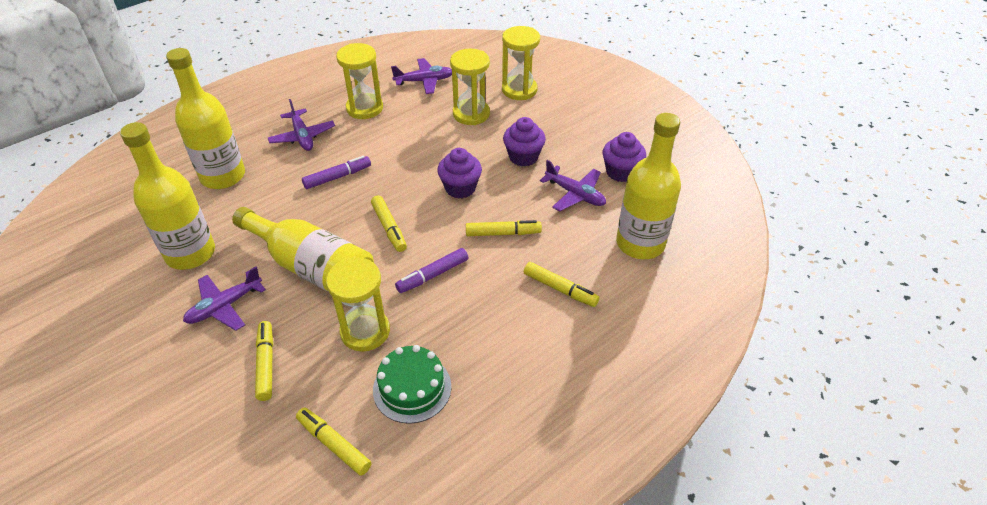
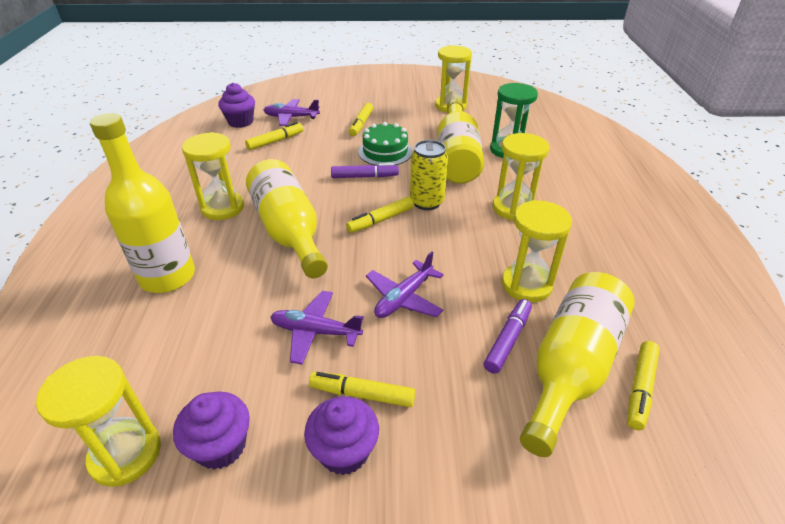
green hourglass: none = 0 -> [490,83,538,158] = 1
purple plane: [183,266,266,331] [268,99,335,151] [391,58,452,94] [540,160,606,211] = 4 -> [264,99,320,126] [270,291,364,365] [366,251,444,318] = 3
yellow can: none = 0 -> [410,140,448,210] = 1
yellow hourglass: [326,257,390,352] [336,43,383,119] [450,49,490,125] [502,26,540,100] = 4 -> [36,356,161,487] [182,132,244,220] [435,45,472,113] [493,133,549,221] [502,200,572,302] = 5

